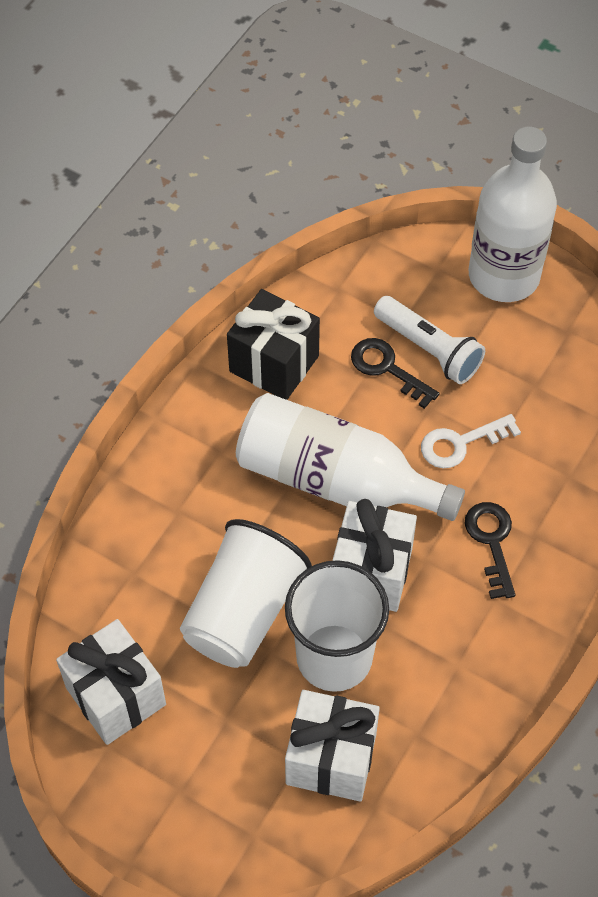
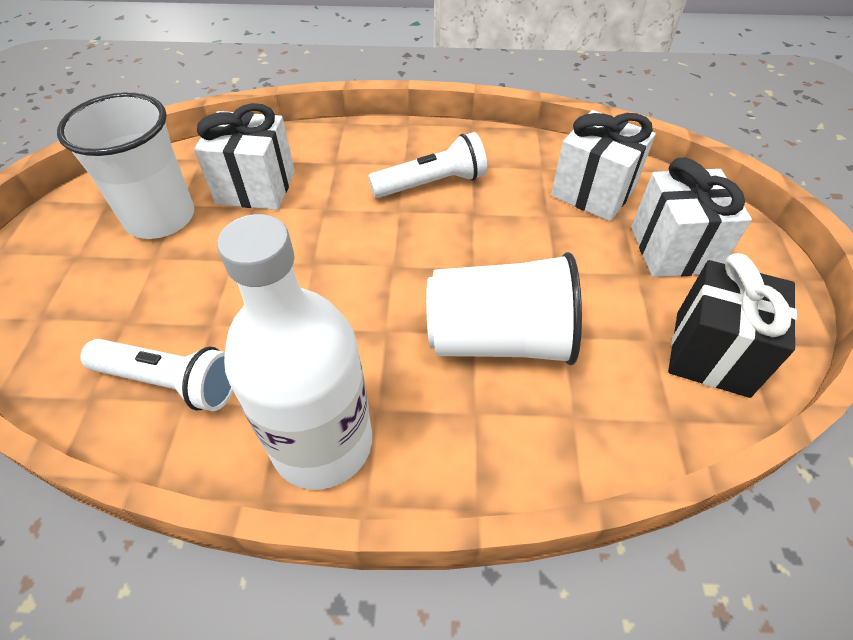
black key: [351,338,440,409] [465,502,515,599] = 2 -> none = 0
white bottle: [236,393,465,521] [469,127,557,302] = 2 -> [217,214,372,490] = 1
white flashlight: [374,296,485,384] = 1 -> [80,339,234,411] [368,132,487,198] = 2
white key: [421,414,521,468] = 1 -> none = 0

